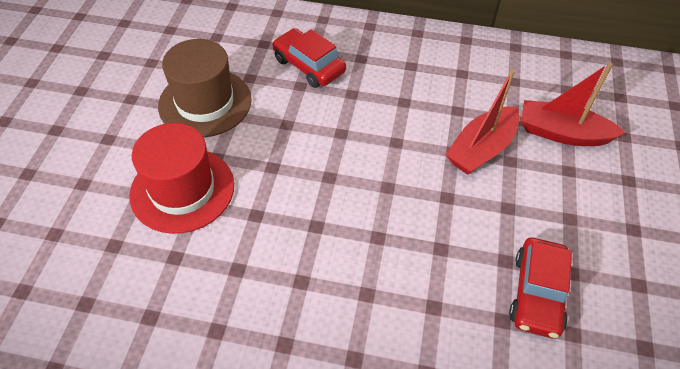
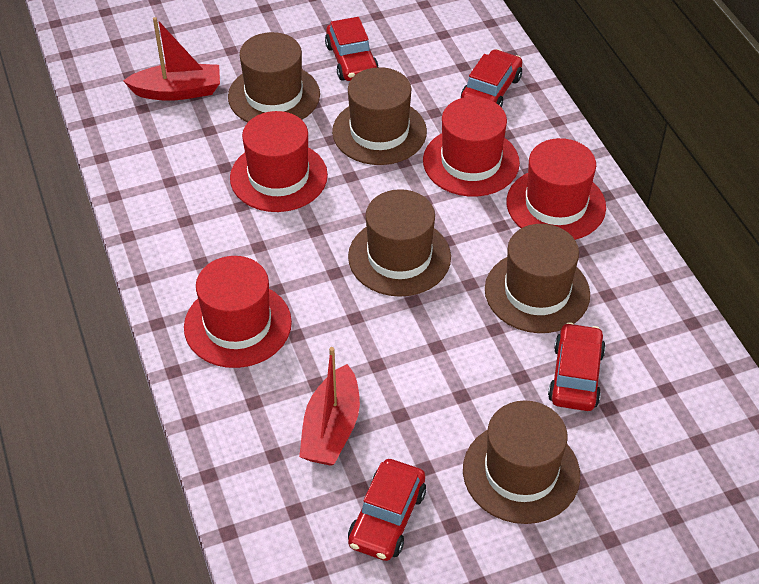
brown hat: [158,39,252,137] = 1 -> [228,32,320,123] [332,67,427,165] [348,189,451,297] [463,400,580,524] [485,224,590,333] = 5
red car: [272,28,346,88] [509,238,572,339] = 2 -> [325,17,379,81] [348,459,426,561] [461,49,522,108] [548,322,606,411] = 4
red hat: [129,123,234,234] = 1 -> [184,256,292,368] [230,111,328,212] [423,97,520,196] [507,138,606,240] = 4

